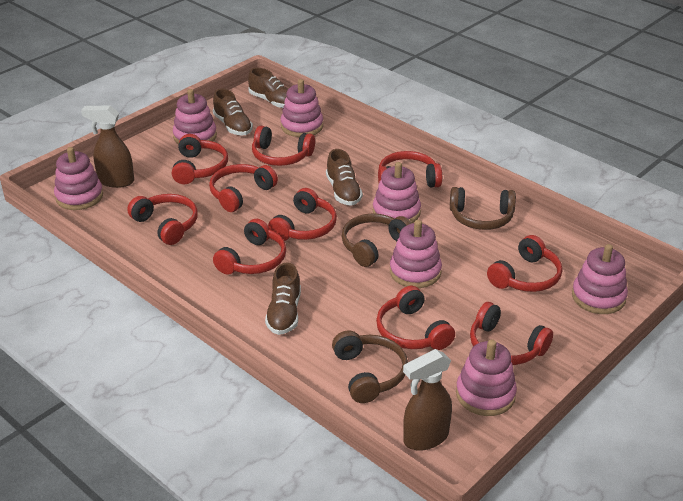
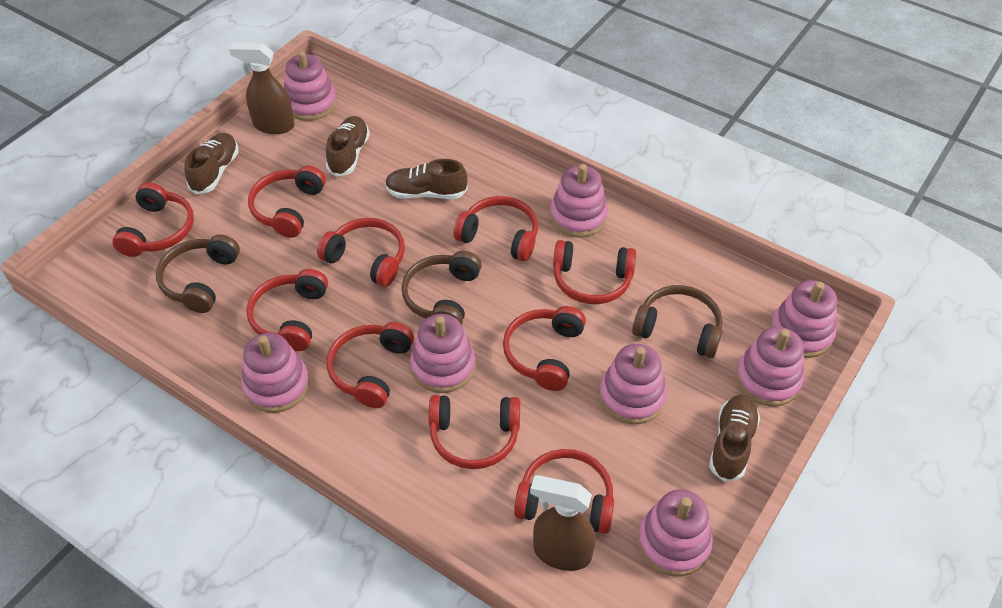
pink stacking toy: [54,147,103,210] [173,89,217,144] [281,79,323,137] [373,162,421,225] [390,220,442,288] [456,339,517,416] [572,244,628,314] = 7 -> [241,333,310,413] [284,51,337,121] [410,314,476,393] [550,164,608,237] [599,344,667,424] [638,489,713,576] [736,327,804,407] [770,280,837,358] = 8

